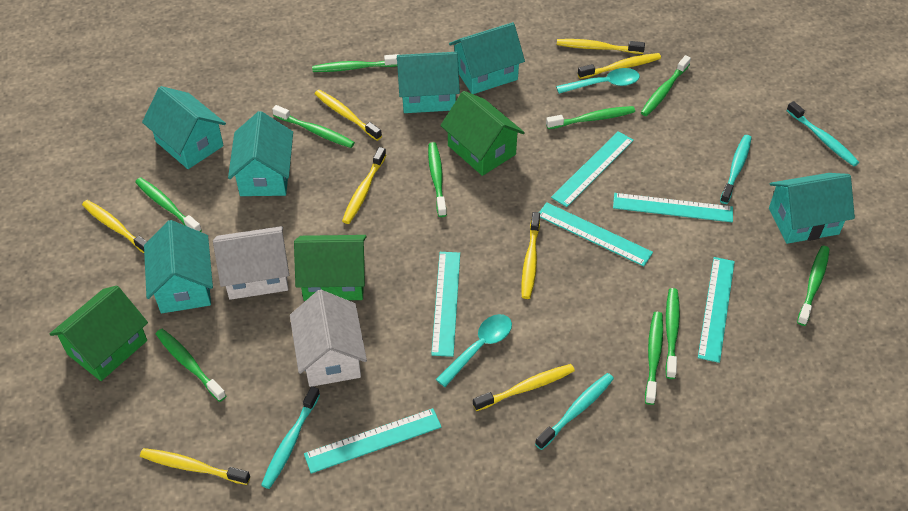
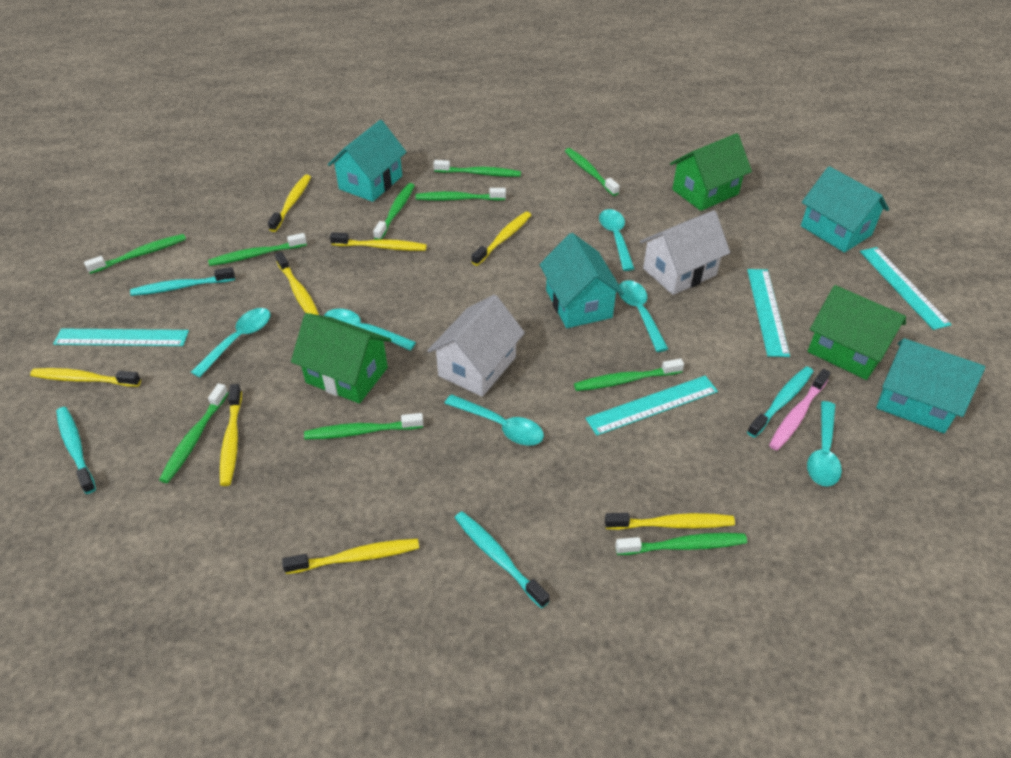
pink toothbrush: none = 0 -> [769,369,831,450] = 1
turquoise house: [142,86,226,169] [144,220,213,313] [228,111,293,196] [397,52,460,113] [449,22,525,94] [769,173,855,244] = 6 -> [328,120,406,202] [540,233,624,328] [801,166,889,253] [876,338,985,433] = 4
turquoise ruler: [304,408,441,474] [431,252,460,357] [539,202,653,267] [551,131,634,207] [613,193,733,222] [698,257,735,363] = 6 -> [53,329,189,346] [585,376,718,436] [747,269,790,357] [860,247,952,330] = 4
turquoise spoon: [436,314,512,387] [556,68,640,94] = 2 -> [191,308,271,378] [324,309,416,351] [444,394,544,446] [599,209,634,271] [619,280,668,352] [807,401,842,486] = 6

